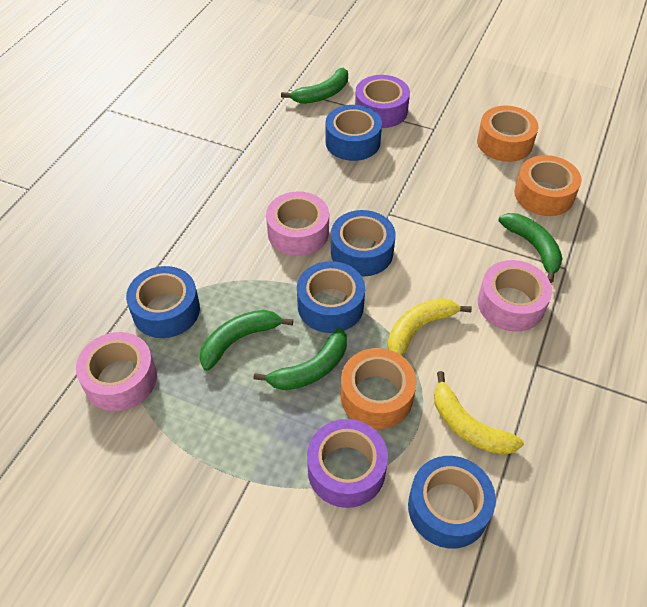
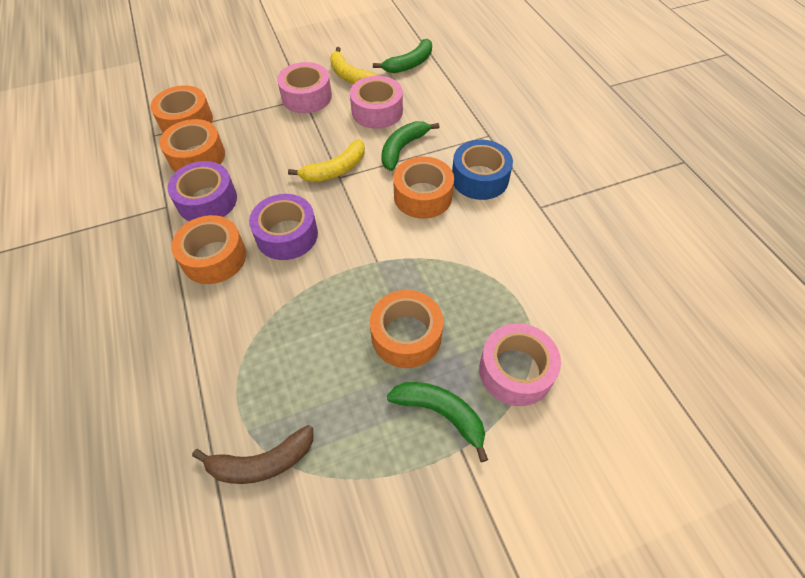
blue tape: [126,266,200,338] [297,261,365,333] [325,105,382,161] [331,210,395,276] [408,456,496,548] = 5 -> [452,140,513,200] = 1
brown banana: none = 0 -> [192,425,313,484] = 1
green banana: [200,310,293,371] [254,328,347,390] [281,68,348,104] [498,213,563,283] = 4 -> [373,39,432,73] [381,121,439,171] [387,382,488,462] = 3
orange tape: [341,348,417,429] [477,106,539,162] [514,155,582,216] = 3 -> [150,85,213,133] [159,119,225,172] [171,215,246,284] [370,290,443,368] [393,156,454,219] = 5

